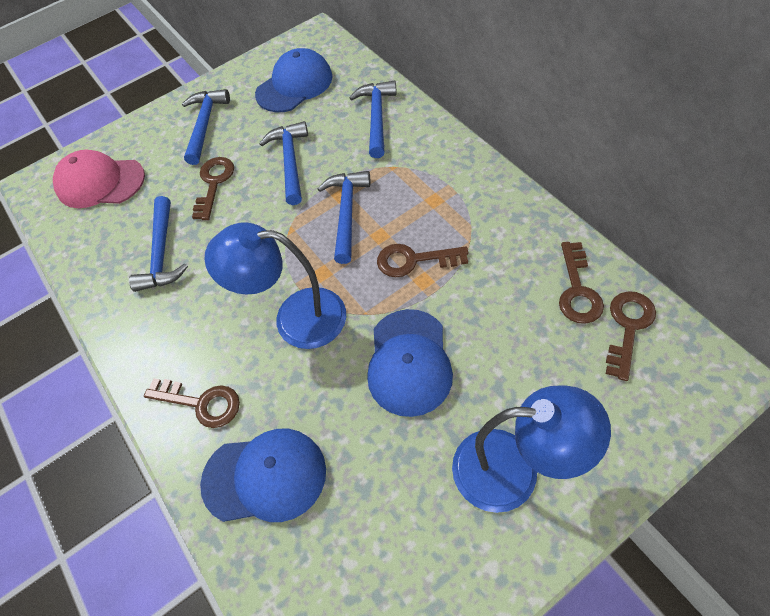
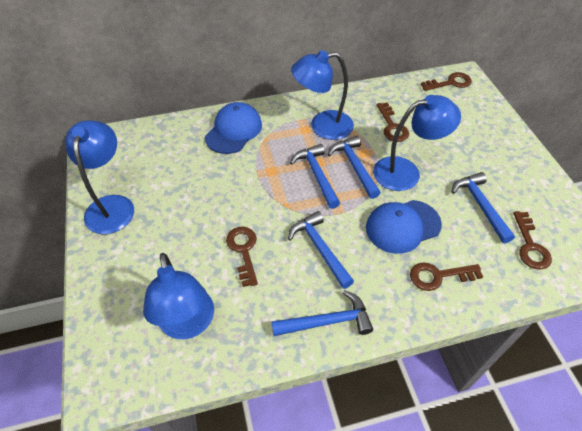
blue cap: [200,429,326,522] [255,48,332,112] [367,309,453,417] = 3 -> [205,102,262,154] [366,200,442,254] = 2
blue lamp: [204,222,346,349] [452,385,611,513] = 2 -> [65,120,134,234] [143,253,214,339] [291,50,354,140] [373,95,461,191] = 4
pink cap: [53,150,145,208] = 1 -> none = 0

